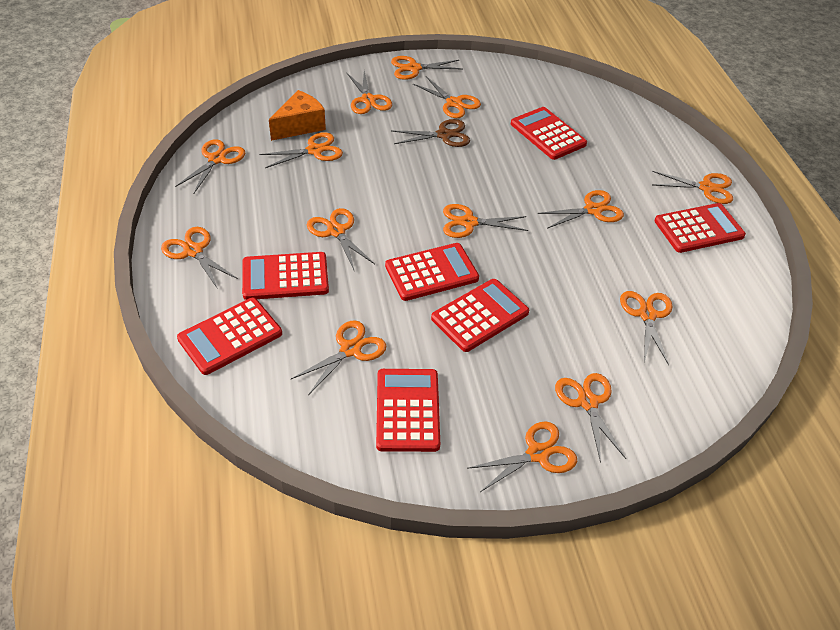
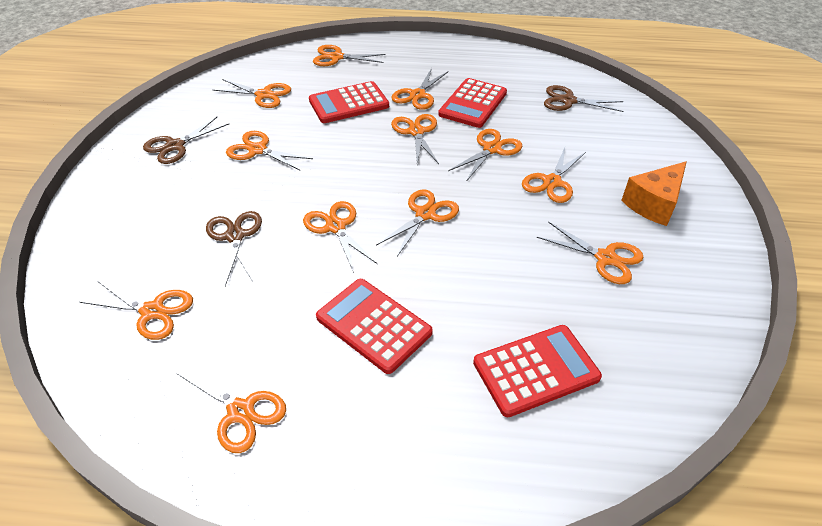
brown scissors: [392,119,470,147] = 1 -> [143,117,229,164] [206,211,262,286] [544,85,624,112] = 3
orange scissors: [161,227,238,289] [175,139,245,193] [259,132,343,168] [291,320,386,395] [307,208,375,270] [347,71,392,114] [391,56,463,80] [413,76,481,118] [443,204,528,238] [467,421,577,492] [538,190,624,229] [555,373,626,463] [620,291,672,365] [652,171,733,204] = 14 -> [80,281,193,340] [176,353,286,453] [213,79,291,108] [226,131,313,171] [303,201,378,273] [313,45,386,66] [376,189,459,256] [391,68,449,110] [391,114,439,164] [448,129,522,182] [522,147,586,203] [537,221,644,284] = 12
red calculator: [177,298,282,375] [242,252,329,300] [376,369,440,452] [385,243,479,301] [431,279,529,352] [511,107,587,160] [654,203,746,253] = 7 -> [309,81,389,123] [316,279,433,374] [438,78,507,128] [473,325,602,417] = 4

